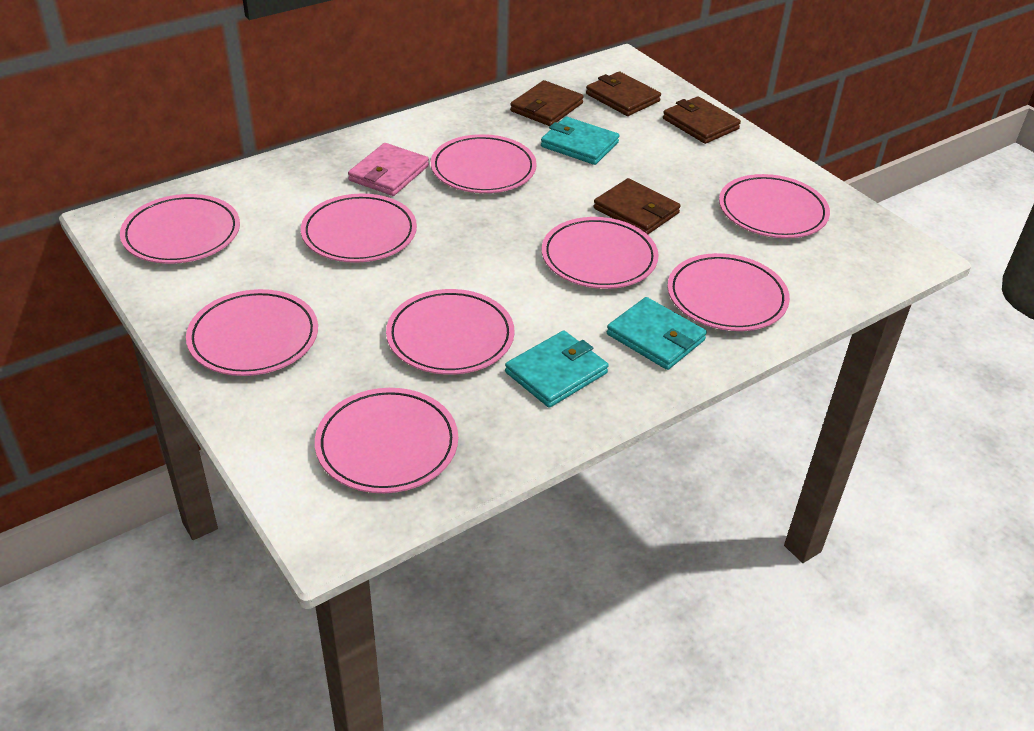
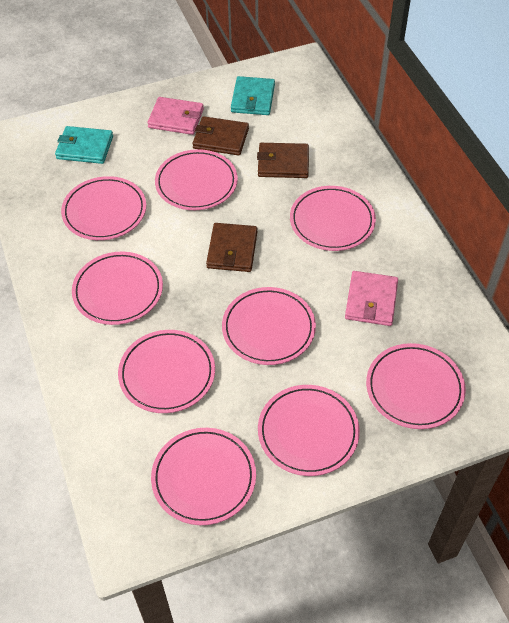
brown wallet: [510,80,584,126] [586,71,661,116] [593,178,681,234] [663,96,741,144] = 4 -> [193,116,249,155] [206,223,258,272] [257,143,309,178] = 3
pink wallet: [348,143,429,196] = 1 -> [147,97,204,135] [345,271,398,326] = 2
turquoise wallet: [505,331,609,408] [541,117,620,165] [607,297,707,370] = 3 -> [55,126,113,164] [231,76,275,115] = 2

